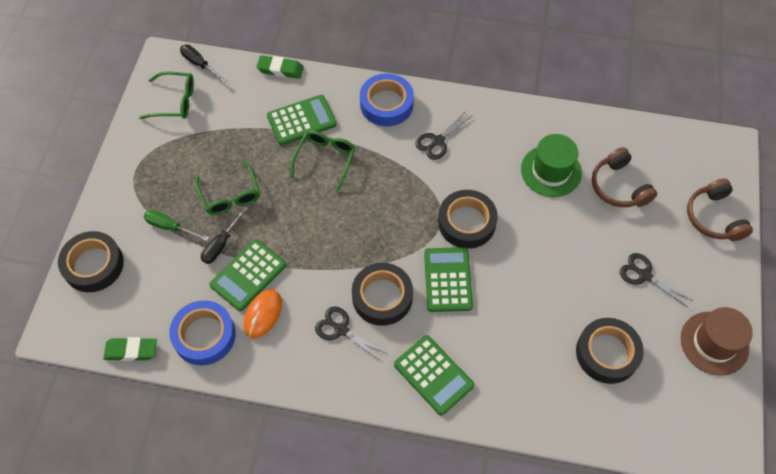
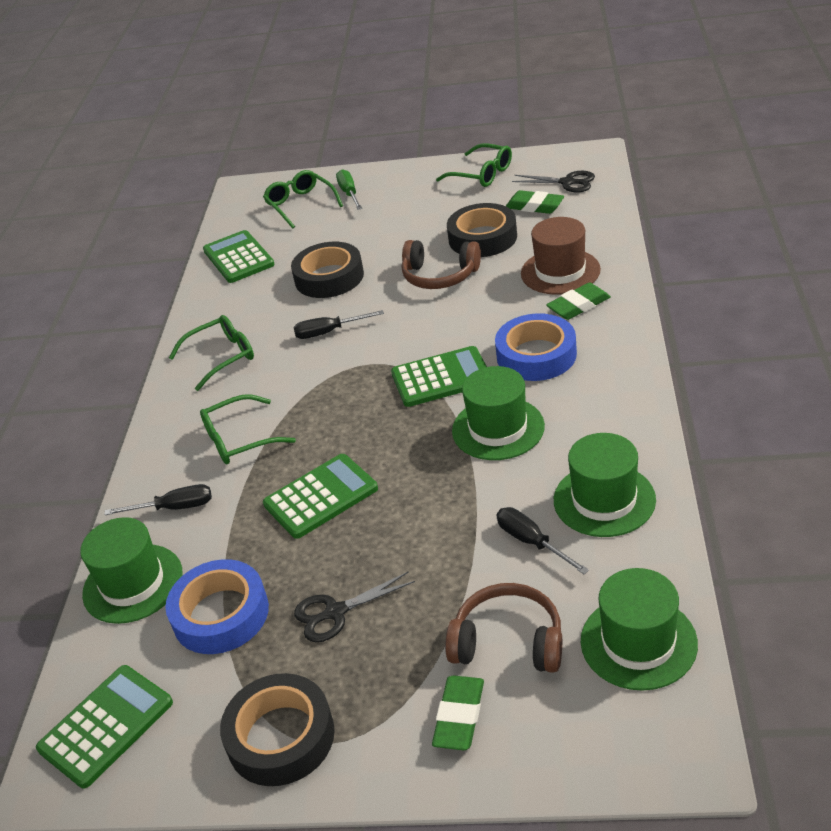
black scissors: [315,307,388,361] [415,111,473,160] [620,253,692,308] = 3 -> [294,572,415,642] [512,171,595,192] = 2
black screwdriver: [180,45,227,83] [201,206,248,264] = 2 -> [104,484,212,515] [294,310,384,339] [496,507,589,574] = 3
black tape: [58,231,124,292] [352,263,413,326] [438,190,498,249] [576,318,644,384] = 4 -> [220,673,335,786] [291,242,364,298] [447,203,517,257] = 3
green eraser: [103,337,157,361] [257,55,304,79] = 2 -> [432,676,484,750] [506,190,564,214] [546,283,611,320] = 3
green glasses: [139,72,194,119] [195,161,260,215] [290,131,355,192] = 3 -> [169,315,254,391] [200,394,296,464] [263,170,343,228] [436,143,512,187] = 4
green hat: [521,134,582,197] = 1 -> [80,517,183,624] [452,366,545,460] [554,433,656,537] [581,568,698,691] = 4
orange mouse: [244,289,282,338] = 1 -> none = 0

